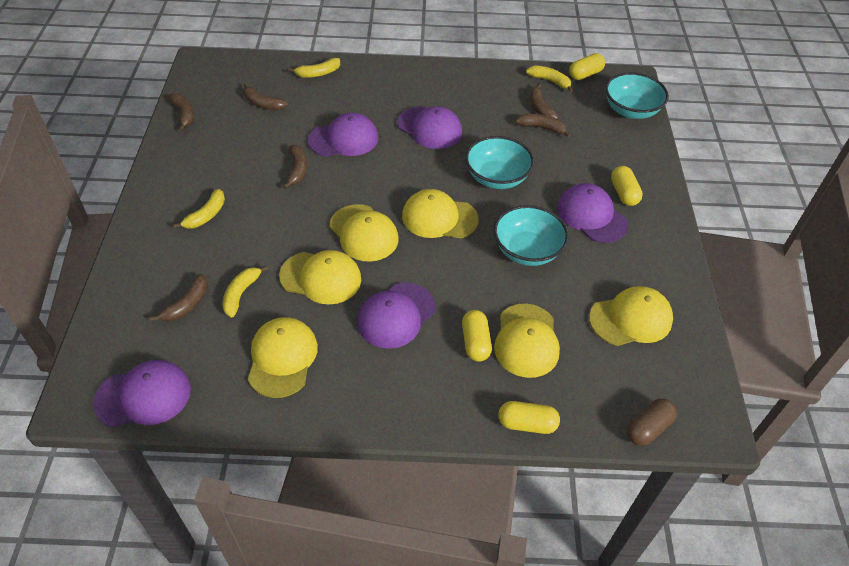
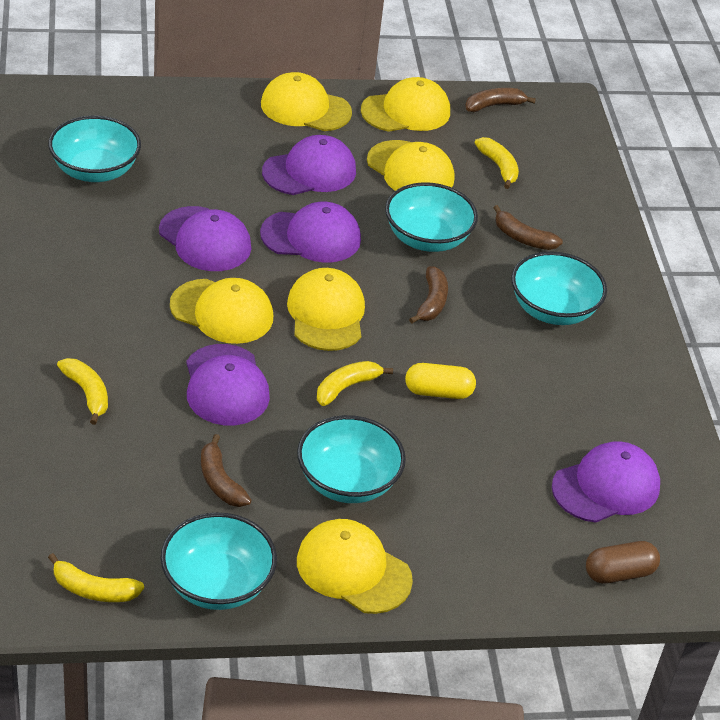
brown banana: [150,274,208,322] [168,93,194,131] [244,83,288,110] [283,145,307,189] [515,114,571,137] [530,84,558,119] = 6 -> [201,434,251,507] [409,266,448,323] [465,88,536,112] [493,205,563,250] = 4
turquoise bowl: [465,136,534,189] [494,205,569,266] [605,72,669,119] = 3 -> [48,116,141,182] [161,512,277,610] [297,415,406,503] [385,182,478,252] [511,251,607,325] = 5
yellow capsule: [462,310,492,362] [498,401,560,434] [569,53,605,80] [611,166,643,206] = 4 -> [405,363,476,399] = 1

